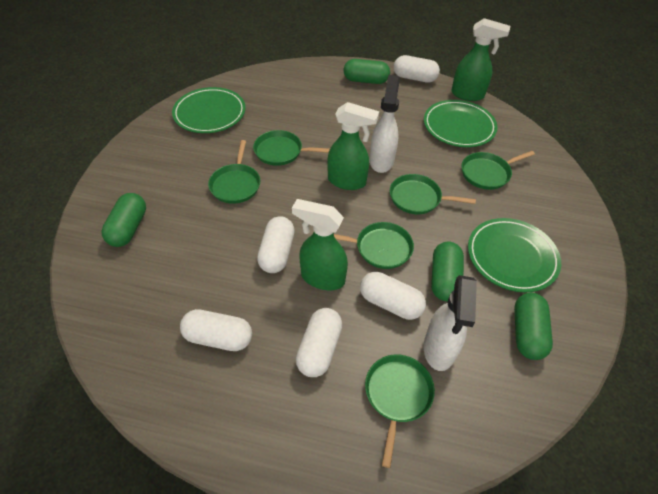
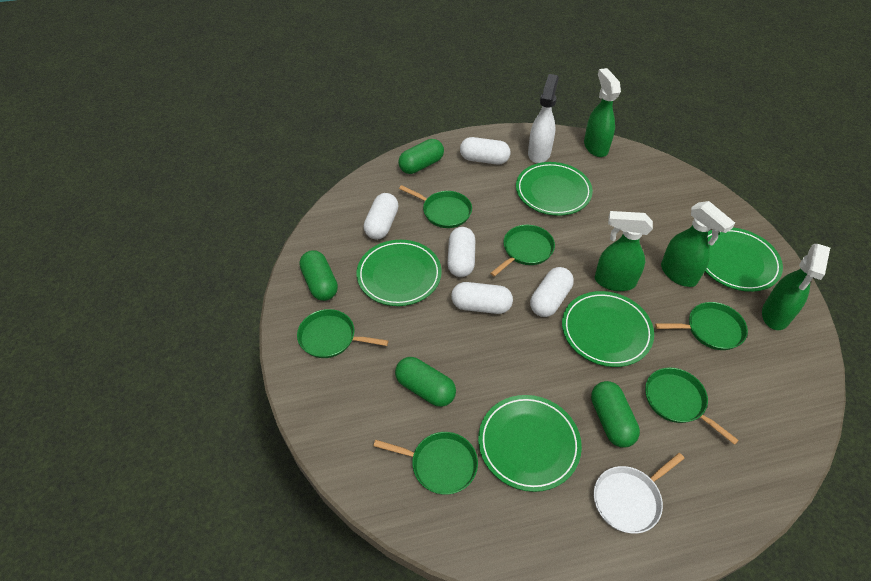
green plate: [172,87,246,133] [424,100,497,147] [468,218,561,292] = 3 -> [357,240,442,306] [478,395,582,492] [516,162,593,216] [562,291,654,367] [705,228,783,292] = 5
green spray bottle: [292,199,348,290] [327,102,379,190] [451,18,510,101] = 3 -> [584,68,621,157] [595,211,653,291] [661,201,735,287] [762,244,830,330] = 4
white pan: none = 0 -> [594,453,685,534] = 1
white spray bottle: [370,75,400,173] [424,275,477,371] = 2 -> [528,74,559,163] = 1

